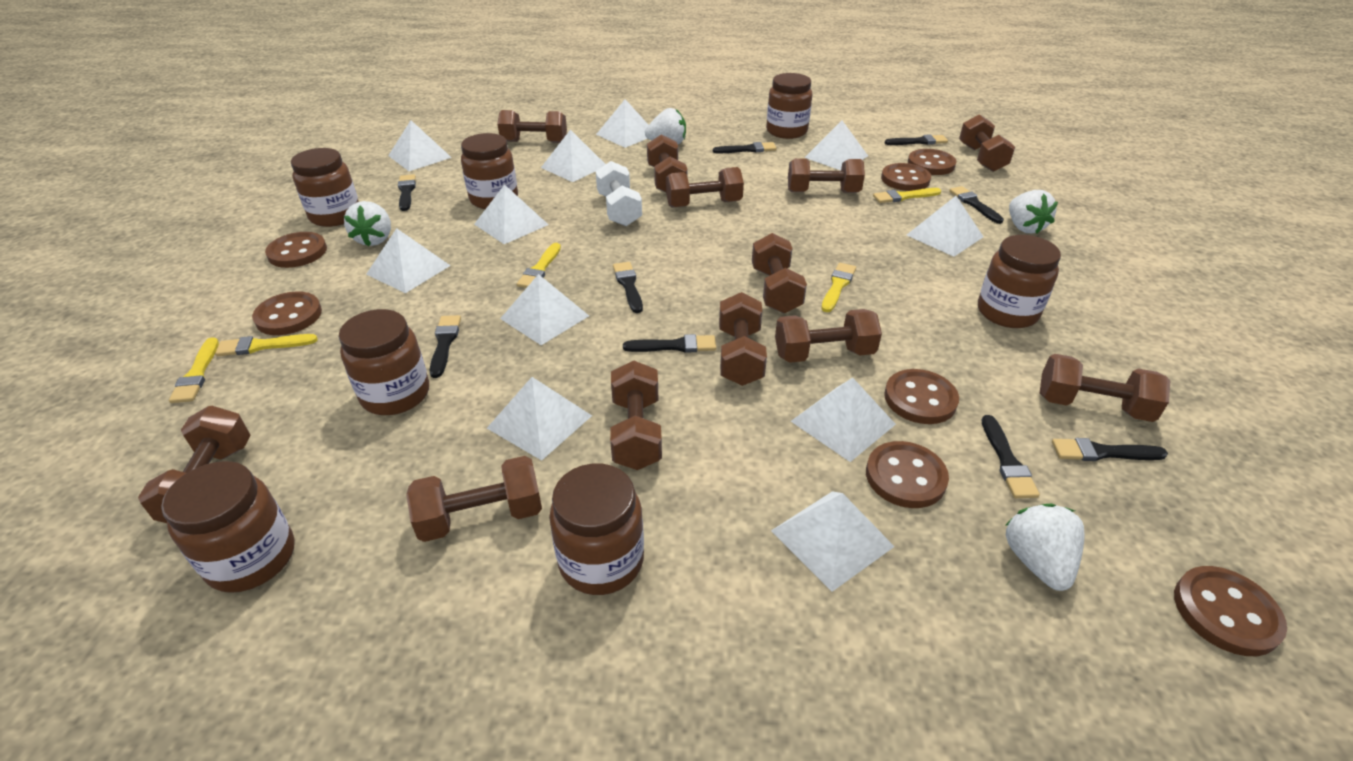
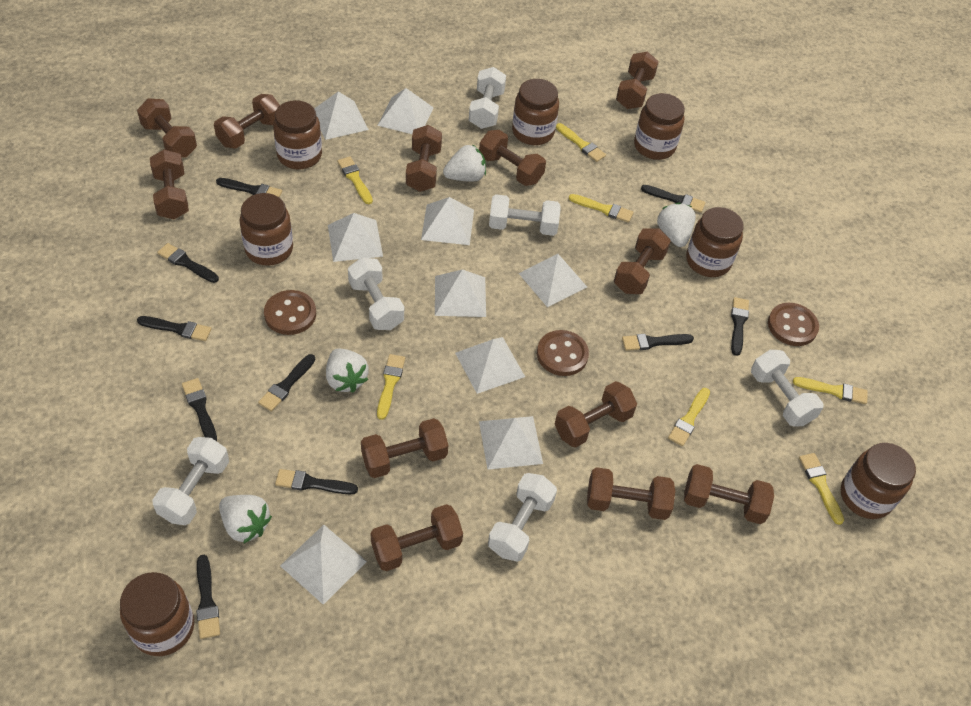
black brush: [398,174,416,211] [430,315,461,378] [613,262,643,313] [623,334,716,353] [713,142,777,153] [885,134,948,145] [949,186,1004,224] [982,415,1040,498] [1052,438,1168,461] = 9 -> [137,316,212,341] [157,243,219,283] [182,378,217,441] [196,555,220,639] [216,178,282,197] [258,354,315,412] [275,469,358,495] [622,334,694,351] [641,185,705,213] [731,297,749,356] = 10
brown button: [252,291,322,335] [265,232,327,268] [866,441,949,508] [881,163,931,191] [884,369,959,424] [908,149,956,175] [1174,566,1287,656] = 7 -> [264,290,316,335] [537,330,589,376] [768,303,819,346] = 3
white dumbbell: [596,161,642,226] = 1 -> [152,437,229,525] [348,258,404,330] [469,67,506,129] [488,473,557,562] [489,194,561,236] [751,350,824,427] = 6
white pyramid: [366,228,451,293] [388,120,452,171] [474,185,549,244] [487,377,592,461] [500,274,589,345] [541,129,606,182] [596,99,648,148] [771,491,895,592] [791,378,896,462] [804,120,868,170] [907,196,984,257] = 11 -> [280,525,367,605] [314,91,369,140] [328,213,383,262] [377,88,434,134] [421,197,474,245] [435,269,486,317] [455,337,525,394] [479,416,543,470] [518,254,587,307] = 9
yellow brush: [169,337,219,403] [215,334,318,356] [517,243,561,288] [821,263,856,312] [873,188,941,203] = 5 -> [337,156,373,204] [377,354,405,420] [556,123,606,162] [569,194,633,223] [668,388,710,446] [793,377,868,404] [799,453,844,525] = 7

